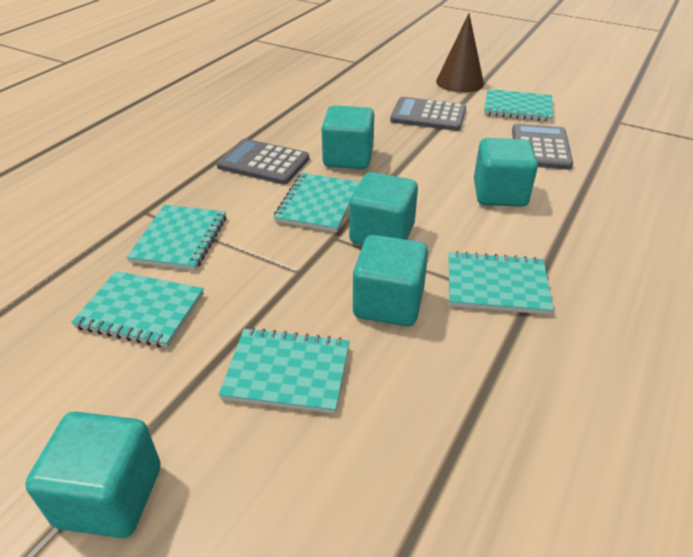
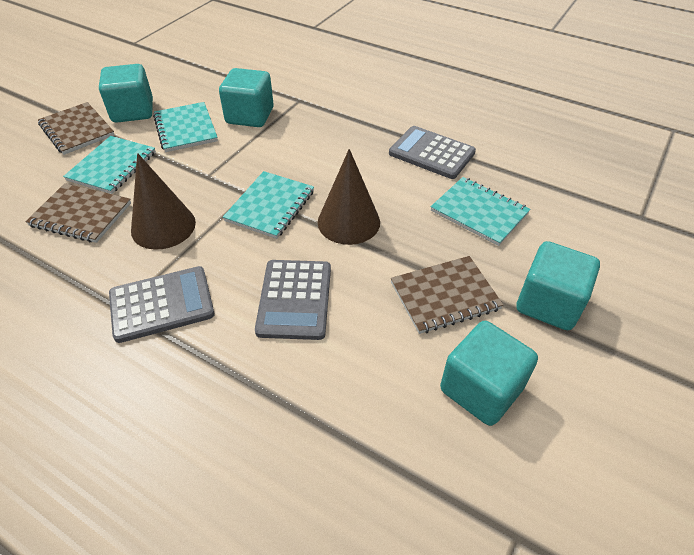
brown cone: [436,13,484,93] = 1 -> [131,153,196,250] [318,149,380,245] = 2
brown notebook: none = 0 -> [26,183,131,243] [38,102,115,155] [391,256,503,334] = 3
turquoise cube: [25,412,161,538] [322,105,374,169] [349,172,418,245] [353,235,428,326] [474,138,538,207] = 5 -> [99,64,153,123] [219,68,274,127] [440,321,538,426] [517,241,600,330] = 4
turquoise notebook: [71,271,204,348] [126,205,226,270] [219,328,350,414] [274,173,360,232] [449,251,553,315] [484,89,553,122] = 6 -> [63,136,156,194] [153,102,218,152] [223,171,314,239] [431,177,531,246] = 4

